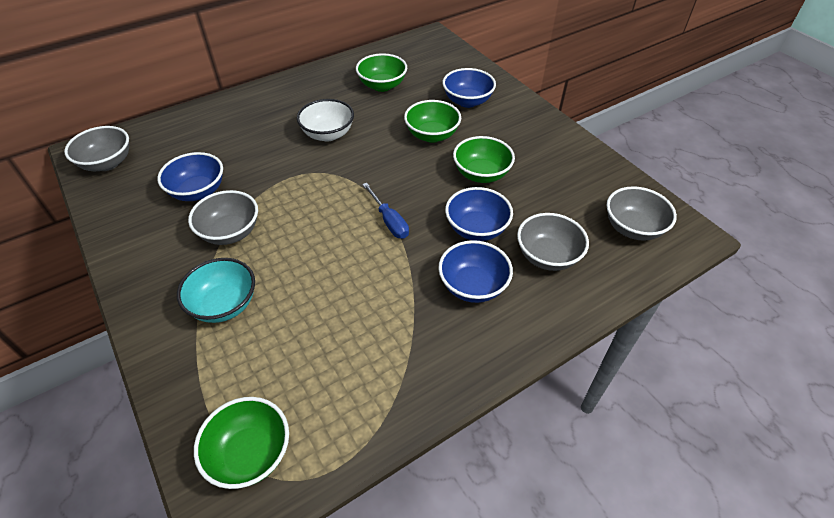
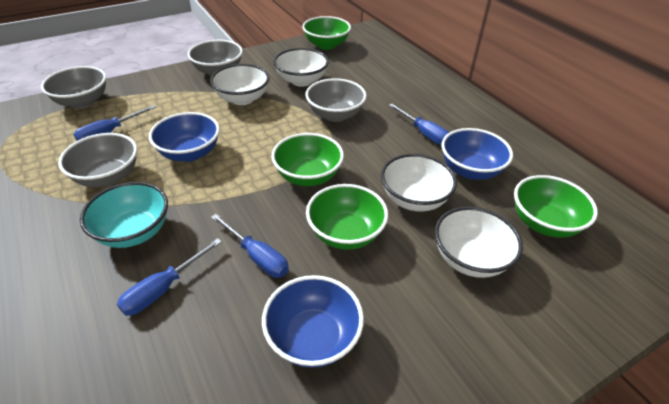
blue bowl: [157,152,223,201] [438,240,513,303] [443,68,496,108] [445,187,513,241] = 4 -> [149,112,220,162] [262,275,364,368] [441,128,513,180] = 3
blue screwdriver: [362,183,409,239] = 1 -> [73,105,156,141] [117,238,222,316] [211,214,289,278] [389,104,450,145] = 4
white bowl: [297,99,354,142] = 1 -> [210,64,270,105] [273,48,329,87] [381,154,457,212] [435,207,523,278] = 4

